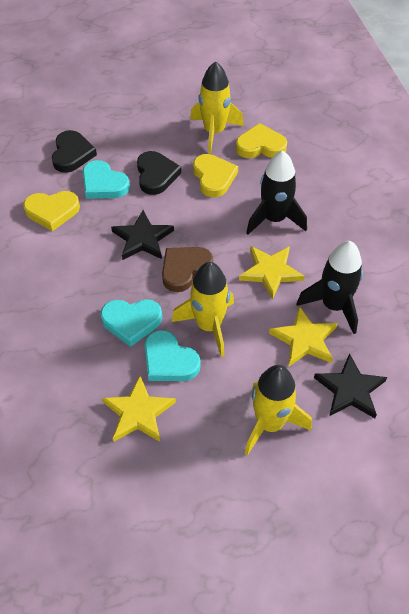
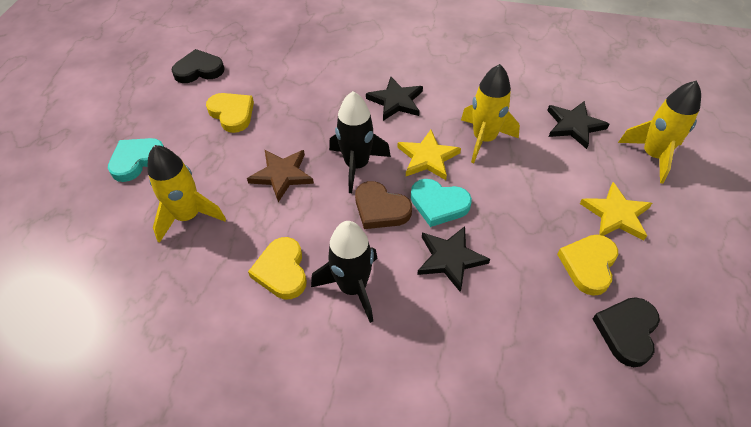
black star: [111,210,174,260] [314,353,387,418] = 2 -> [366,76,423,121] [417,226,490,292] [547,101,609,149] = 3
brown star: none = 0 -> [247,150,314,202] = 1
turquoise heart: [83,160,130,199] [100,299,162,347] [145,330,201,381] = 3 -> [108,138,164,182] [411,179,472,227] = 2
yellow star: [102,376,176,442] [239,246,305,300] [269,306,337,366] = 3 -> [398,130,461,180] [580,182,652,240] = 2

